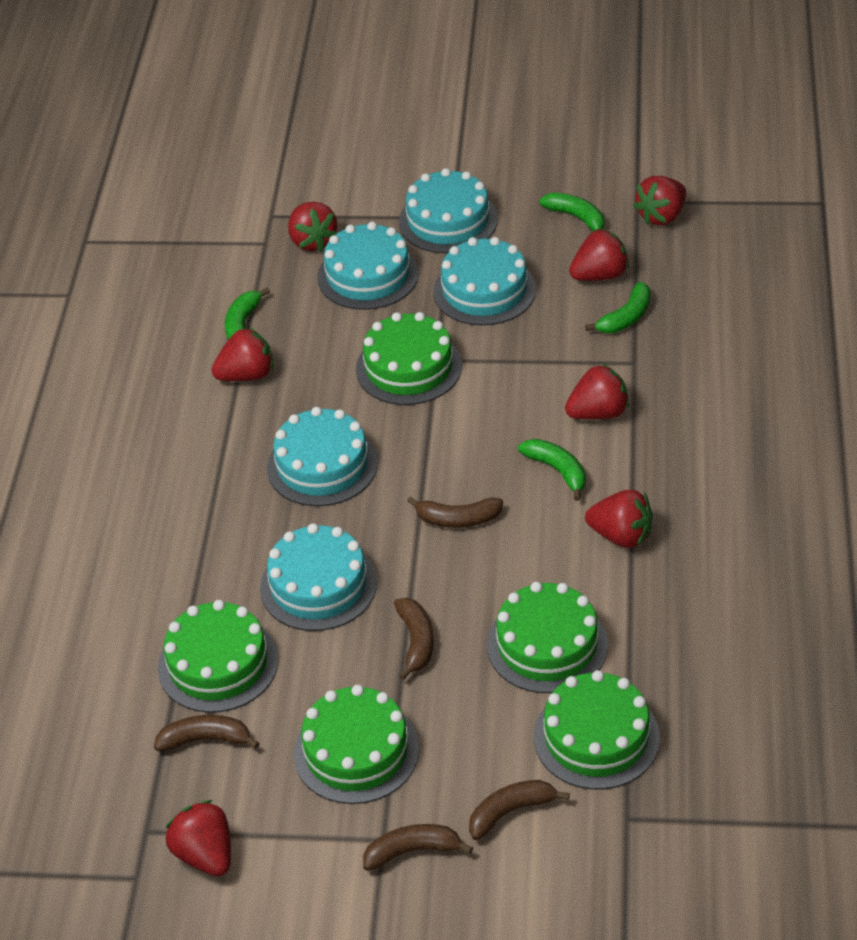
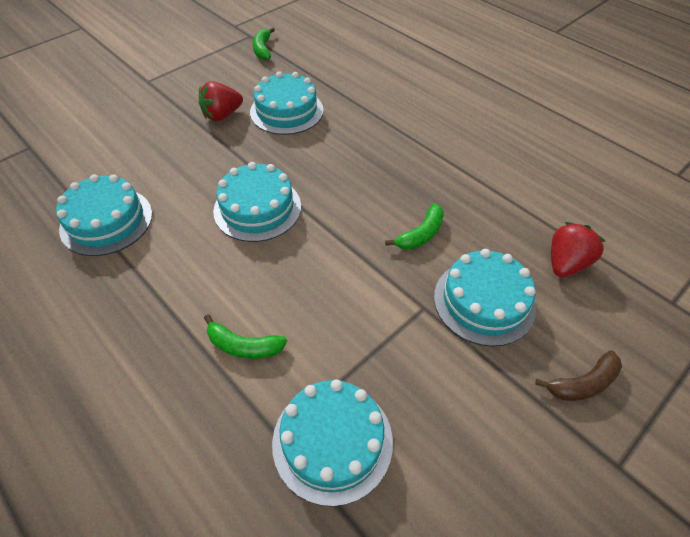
brown banana: [154,715,260,751] [363,824,473,871] [394,598,434,680] [407,496,503,528] [469,780,570,840] = 5 -> [535,350,622,401] = 1
green banana: [225,287,270,340] [518,439,586,501] [539,192,604,231] [585,282,650,333] = 4 -> [204,315,287,359] [252,27,275,60] [385,203,444,250] = 3
green cake: [158,600,278,713] [294,685,419,804] [356,312,462,405] [487,582,608,693] [534,670,660,790] = 5 -> none = 0
red strawberry: [166,800,231,876] [212,327,273,381] [288,202,337,252] [565,364,629,419] [569,228,629,281] [585,490,653,548] [633,176,686,225] = 7 -> [199,81,243,121] [551,222,605,277] = 2

